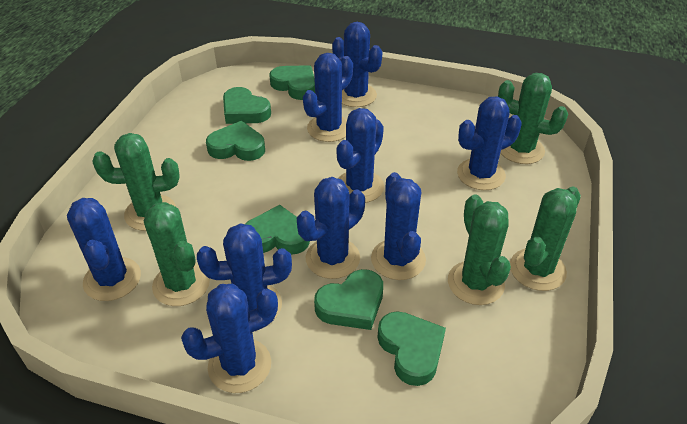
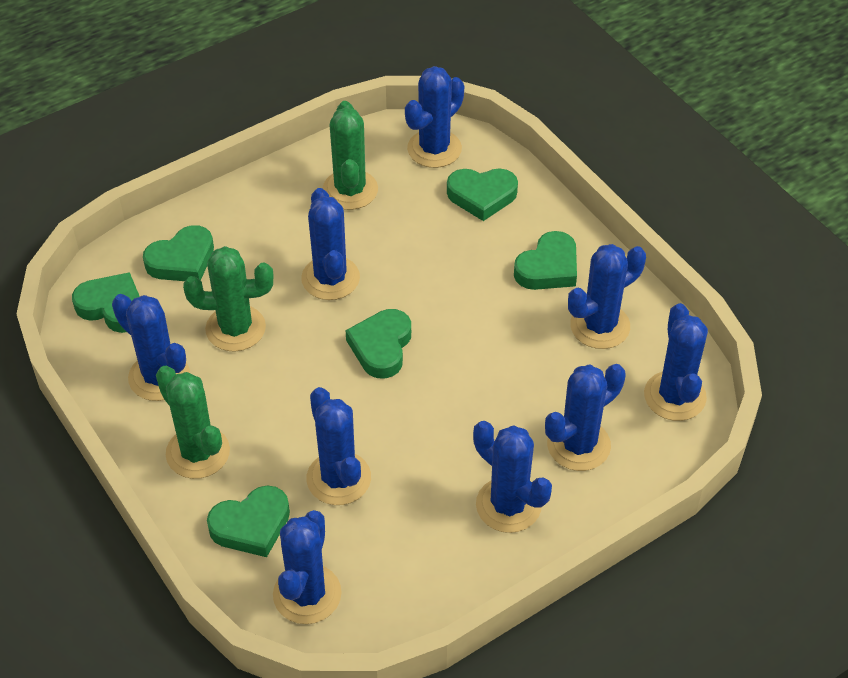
green cactus: [92,133,180,231] [143,202,210,306] [448,194,511,305] [498,73,568,164] [510,187,581,291] = 5 -> [156,366,230,479] [183,246,273,352] [323,101,378,210] = 3

